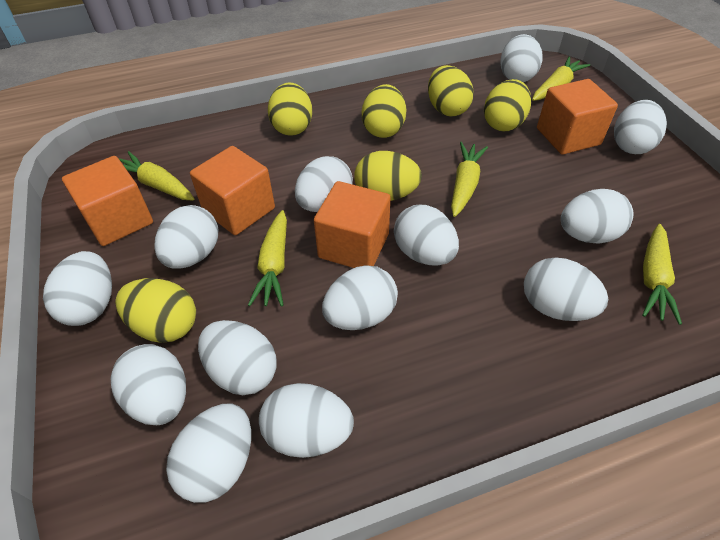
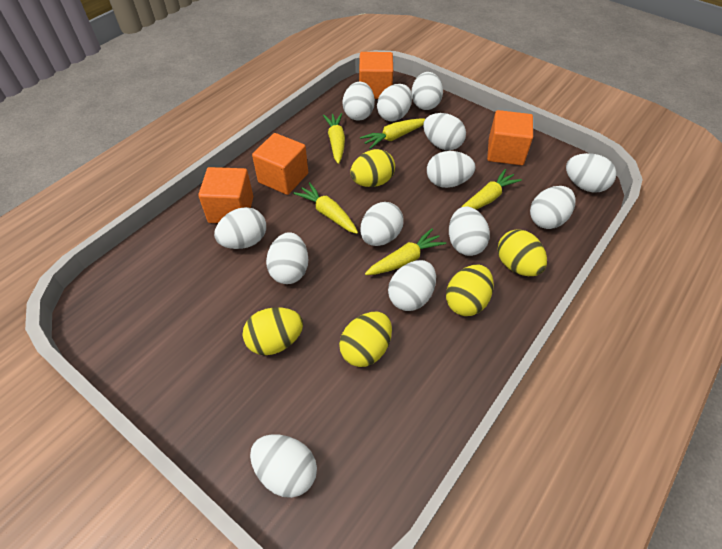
yellow egg: [115,278,196,343] [268,83,312,136] [354,151,422,201] [362,84,406,138] [428,65,474,117] [484,79,531,132] = 6 -> [243,307,303,355] [339,312,392,367] [350,149,395,187] [446,265,494,316] [497,229,547,276] = 5

